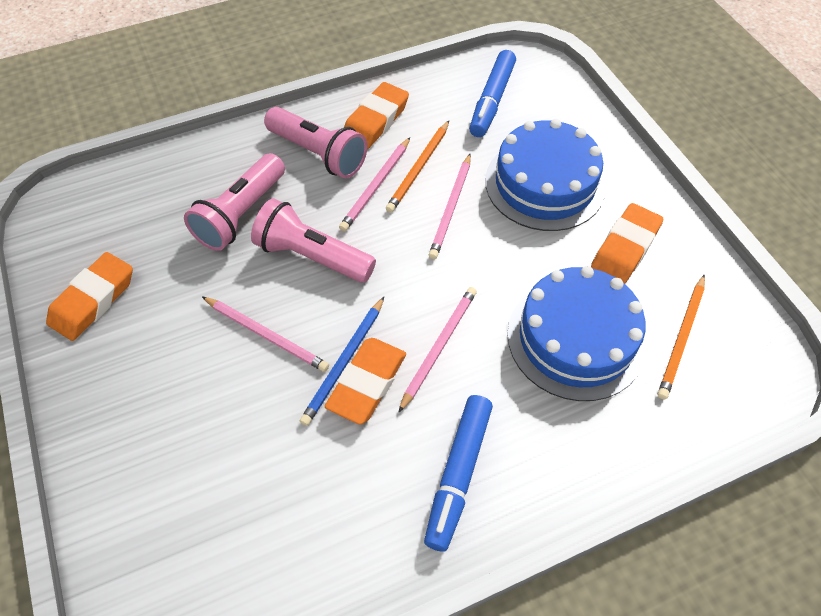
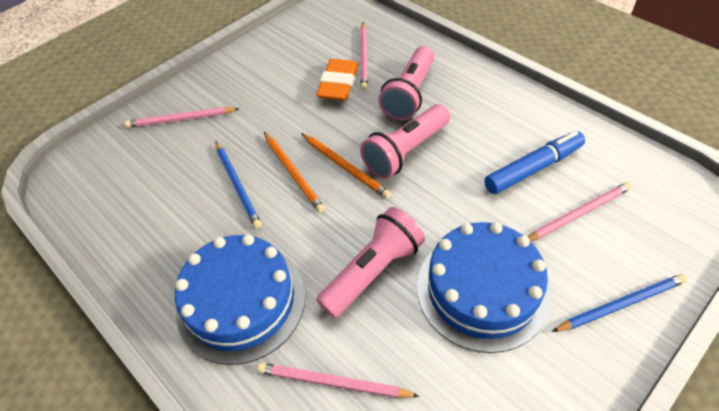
blue marker: [424,395,493,552] [469,50,516,137] = 2 -> [484,131,585,194] = 1
blue pencil: [300,297,384,426] = 1 -> [216,142,262,229] [552,274,687,332] = 2
orange eraser: [46,252,133,341] [325,338,406,424] [344,82,409,149] [591,203,663,284] = 4 -> [316,59,358,101] = 1

